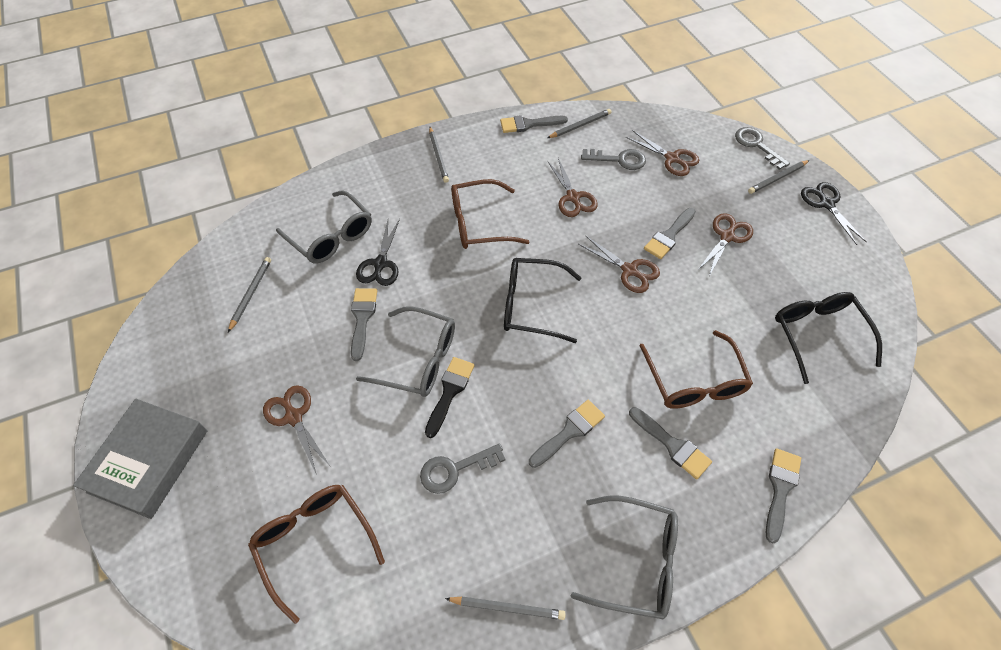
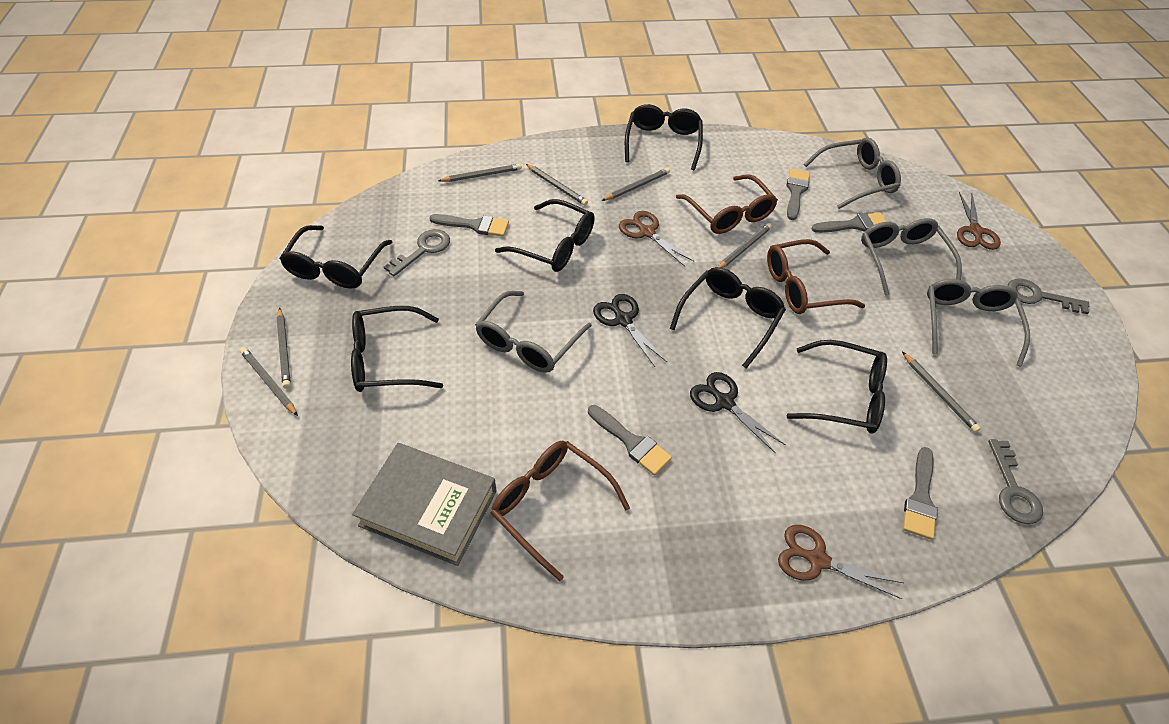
black brush: [425,357,475,438] = 1 -> none = 0
black glasses: [504,258,582,343] [775,292,882,384] = 2 -> [279,225,392,289] [351,306,443,392] [495,199,595,272] [625,104,703,170] [670,267,786,369] [787,340,887,434] = 6
brown scissors: [263,385,330,475] [547,158,598,217] [578,236,660,293] [626,130,699,176] [697,213,753,276] = 5 -> [619,211,695,266] [778,525,904,599] [957,192,1001,250] = 3
grey brush: [351,288,377,361] [500,115,568,133] [529,400,605,468] [629,407,712,479] [644,208,696,259] [766,448,801,543] = 6 -> [429,214,509,237] [588,405,672,475] [786,169,810,220] [811,212,887,233] [903,447,938,540] = 5
grey glasses: [276,190,372,263] [356,306,455,397] [571,495,678,620] = 3 -> [475,291,592,373] [804,137,901,209] [861,218,962,295] [927,279,1030,367] = 4
grey pencil: [228,257,271,332] [429,127,449,183] [445,597,566,620] [547,109,611,138] [748,160,810,194] = 5 -> [240,347,298,416] [277,308,291,388] [438,163,522,182] [526,164,588,206] [602,168,670,201] [718,223,772,268] [902,352,981,432] = 7

